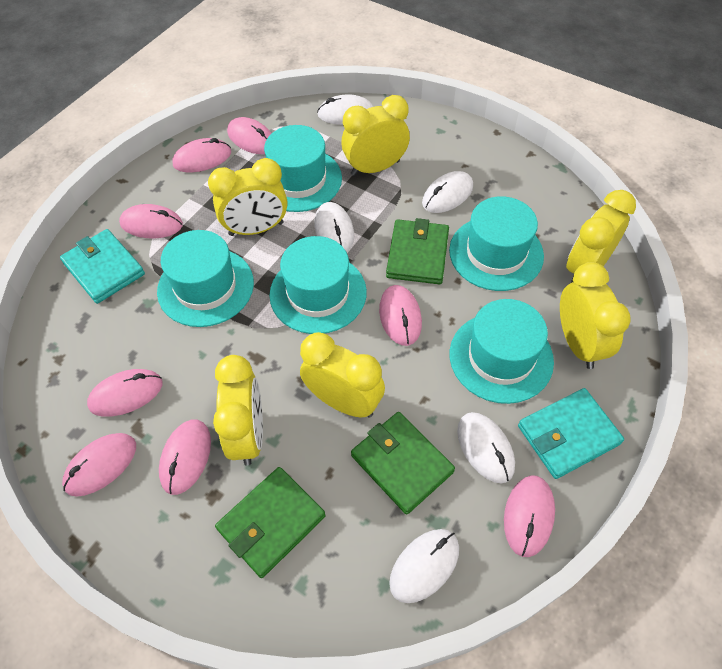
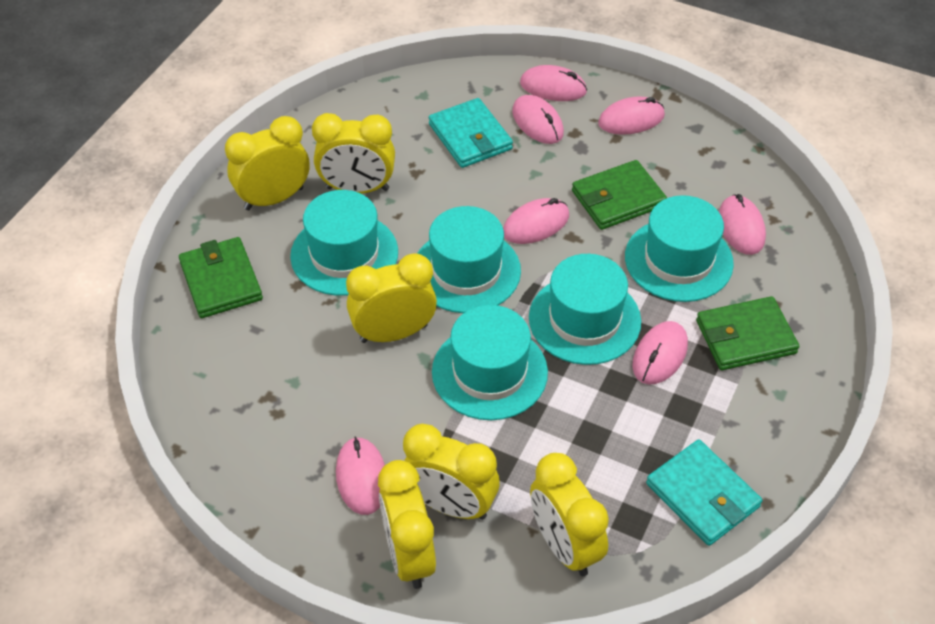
pink mouse: [62,433,136,497] [87,369,163,417] [119,204,183,239] [159,419,211,495] [173,138,231,172] [227,117,272,154] [379,285,422,346] [504,475,555,557] = 8 -> [336,436,385,515] [503,198,569,244] [512,95,564,144] [520,65,587,101] [598,96,665,135] [633,321,688,385] [719,194,766,255] = 7
white mouse: [315,202,354,252] [317,95,373,125] [389,529,459,603] [422,171,473,213] [457,412,515,484] = 5 -> none = 0

